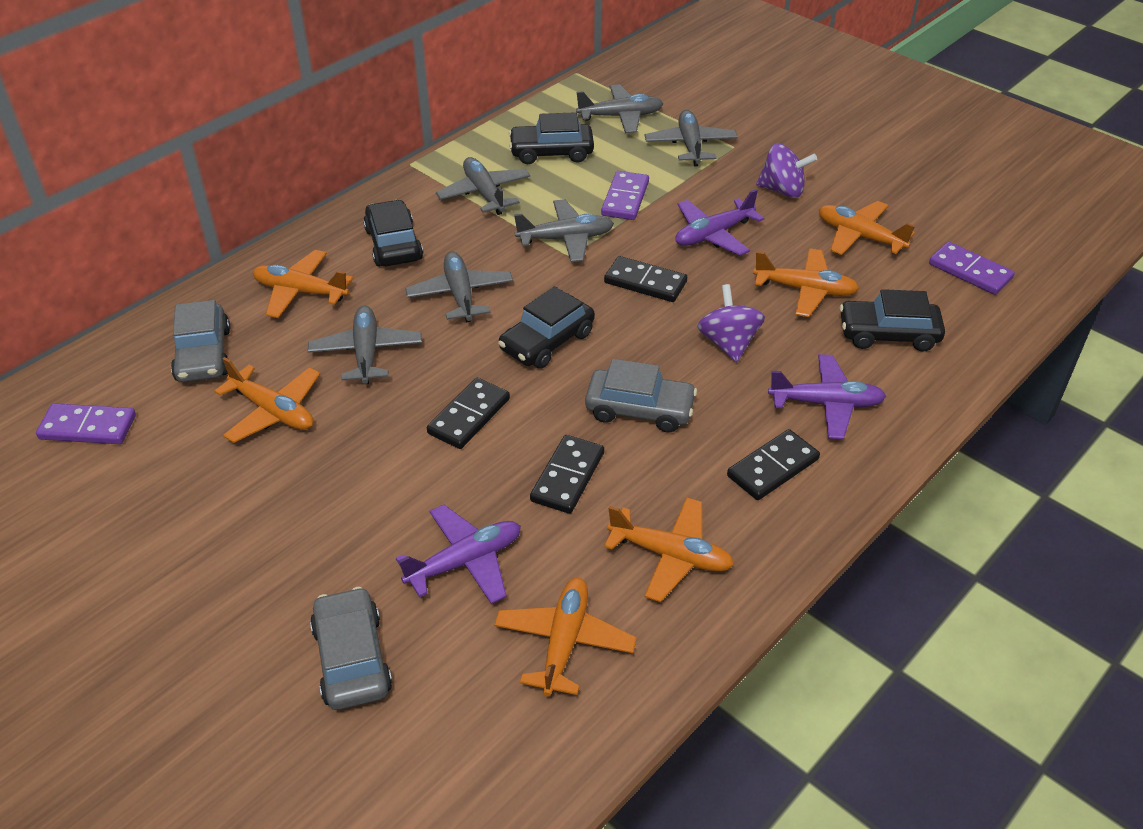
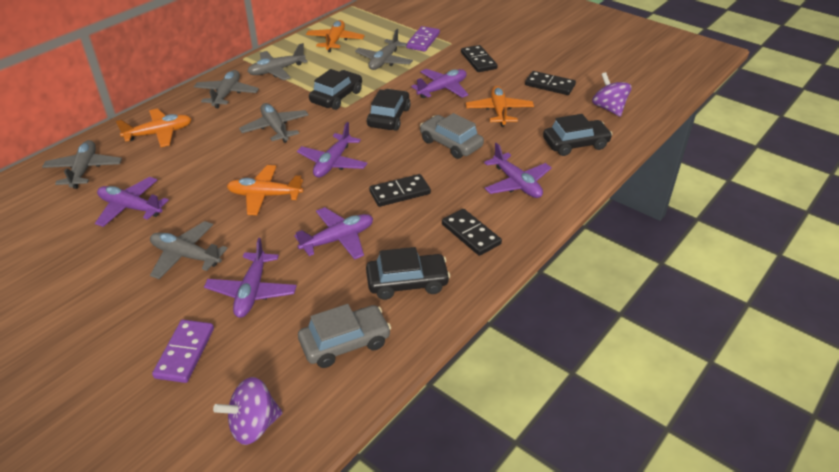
grey car: [171,300,230,382] [310,587,392,710] [585,359,697,433] = 3 -> [298,304,391,368] [420,113,484,159] = 2
orange plane: [214,357,320,443] [253,250,353,318] [494,578,637,696] [604,498,734,602] [753,248,859,317] [819,201,915,255] = 6 -> [116,109,192,147] [227,165,303,215] [306,20,364,52] [466,86,534,127] = 4
purple domino: [36,403,136,444] [601,171,649,220] [929,242,1015,295] = 3 -> [152,320,214,383] [406,26,440,51] = 2
purple plane: [396,504,521,604] [675,189,764,256] [768,354,886,439] = 3 -> [95,177,169,227] [204,238,297,318] [294,207,373,260] [297,122,368,178] [411,69,469,98] [484,143,552,198] = 6

